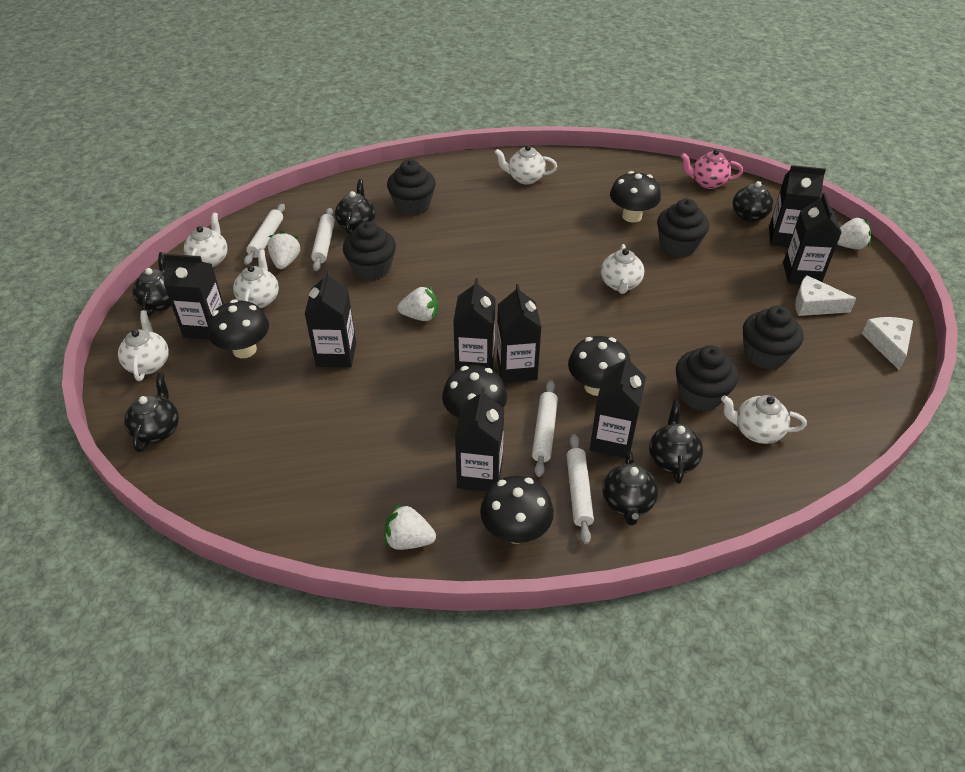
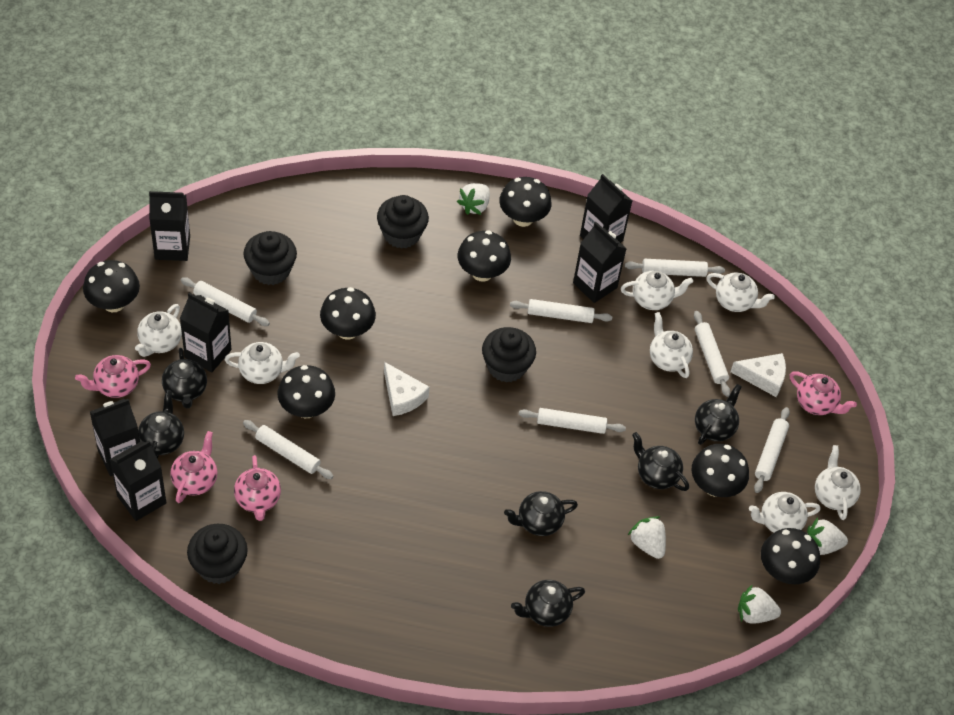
black carton: [163,254,224,340] [305,270,356,368] [453,278,496,371] [455,387,504,492] [497,284,542,383] [590,354,646,458] [769,165,826,247] [783,193,842,284] = 8 -> [90,399,140,476] [110,441,166,521] [149,191,190,261] [180,293,231,372] [573,222,627,303] [580,174,632,243] = 6
black cupcake: [343,221,396,281] [387,160,436,215] [657,199,709,257] [676,345,739,411] [743,306,803,369] = 5 -> [187,524,248,584] [244,231,297,285] [377,195,429,249] [482,327,536,383] = 4
black mushroom: [208,300,269,358] [442,365,507,418] [480,476,554,544] [568,336,630,396] [610,171,661,223] = 5 -> [83,260,140,312] [278,365,335,418] [320,287,376,340] [458,231,511,282] [499,177,552,227] [691,444,749,497] [761,528,820,584] = 7
pink teapot: [681,149,743,189] = 1 -> [75,355,151,398] [170,431,218,503] [234,455,281,521] [790,371,857,415] = 4
white rolling pin: [244,204,285,265] [311,208,335,271] [532,380,558,477] [566,434,594,544] = 4 -> [181,277,270,326] [243,420,333,479] [510,299,612,323] [519,408,626,434] [625,259,725,277] [694,311,730,397] [754,407,790,493] = 7
white teapot: [118,310,169,381] [184,212,228,267] [233,250,279,308] [494,145,557,185] [601,244,644,294] [721,395,807,444] = 6 -> [135,304,182,357] [225,342,300,384] [621,271,693,310] [650,312,693,378] [707,273,775,312] [749,492,821,533] [815,445,861,520] = 7

